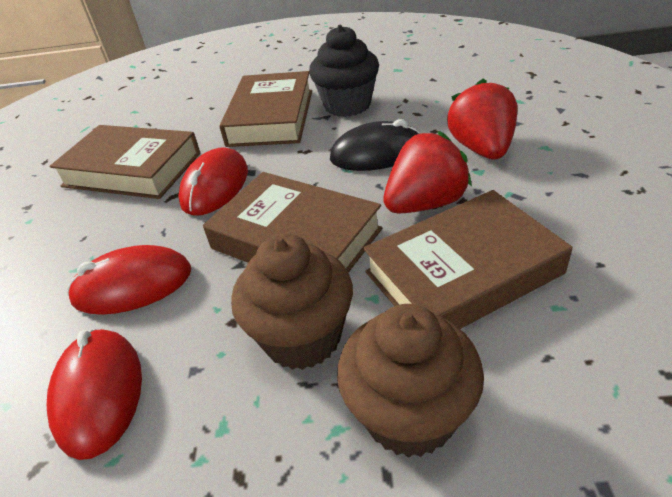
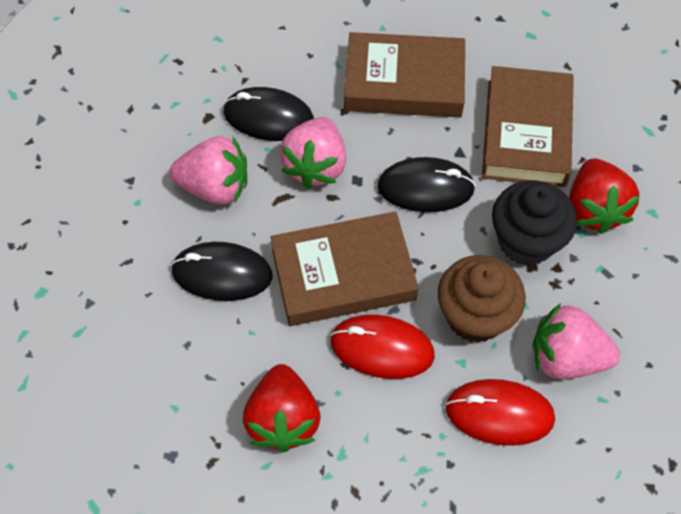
black mouse: [330,119,420,171] = 1 -> [171,242,273,301] [223,87,314,141] [377,157,476,212] = 3
brown book: [49,125,200,199] [203,172,382,273] [219,71,312,147] [363,190,573,329] = 4 -> [270,211,419,326] [344,32,465,118] [482,66,574,187] = 3
brown cupcake: [231,233,353,370] [337,304,484,458] = 2 -> [437,255,526,343] = 1
pink strawberry: none = 0 -> [169,136,247,205] [280,117,346,189] [533,303,620,379] = 3
red mouse: [47,329,142,460] [67,245,191,315] [178,147,248,216] = 3 -> [330,315,435,379] [445,379,555,446] = 2

